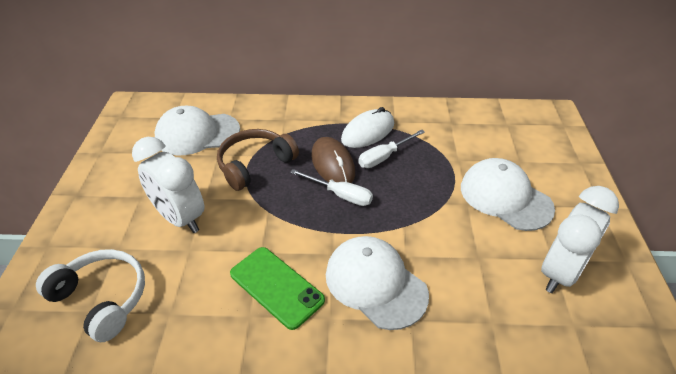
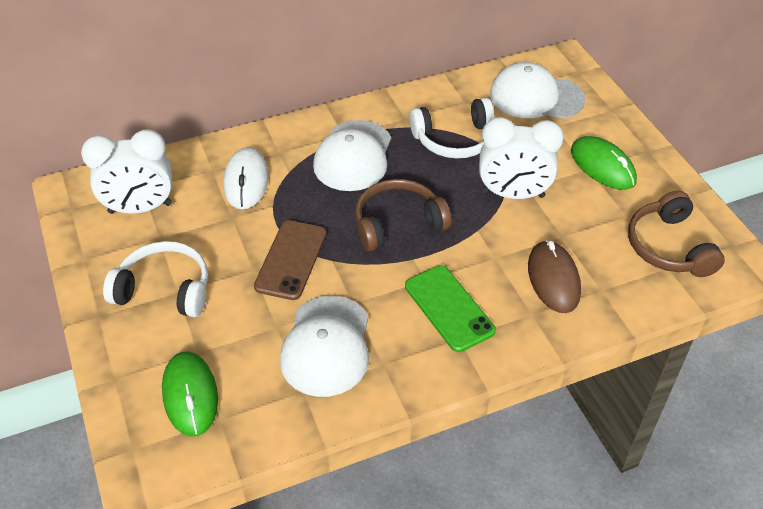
brown headphones: [217,129,299,191] = 1 -> [355,179,452,251] [628,191,725,277] = 2
brown phone: none = 0 -> [254,220,326,300] = 1
green mouse: none = 0 -> [162,352,218,437] [571,136,637,190] = 2
white headphones: [36,249,145,342] = 1 -> [103,241,208,317] [410,98,494,159] = 2
white screwdriver: [290,169,373,206] [358,129,425,168] = 2 -> none = 0

